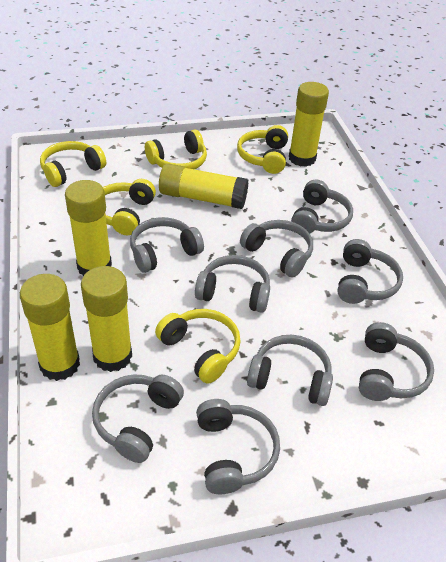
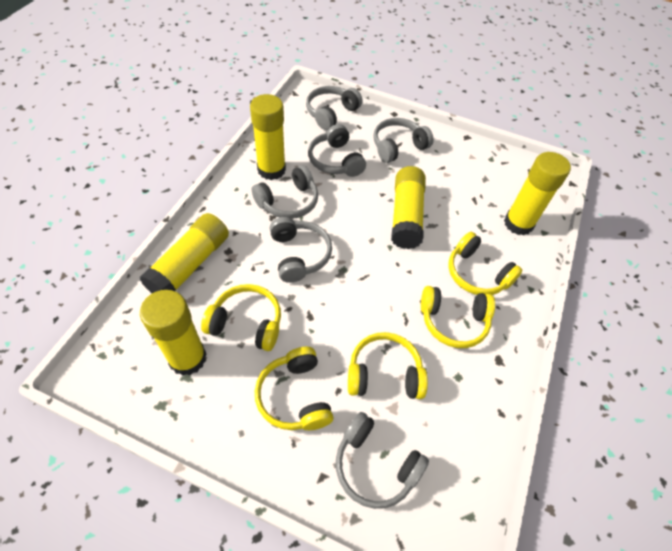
grey headphones: [92,374,184,463] [130,217,204,273] [195,255,270,313] [196,399,280,494] [240,220,313,277] [247,335,333,406] [291,179,353,234] [337,239,403,304] [359,322,434,401] = 9 -> [252,165,318,219] [270,217,332,283] [306,86,362,130] [308,124,366,177] [336,412,429,509] [373,118,433,163] = 6

